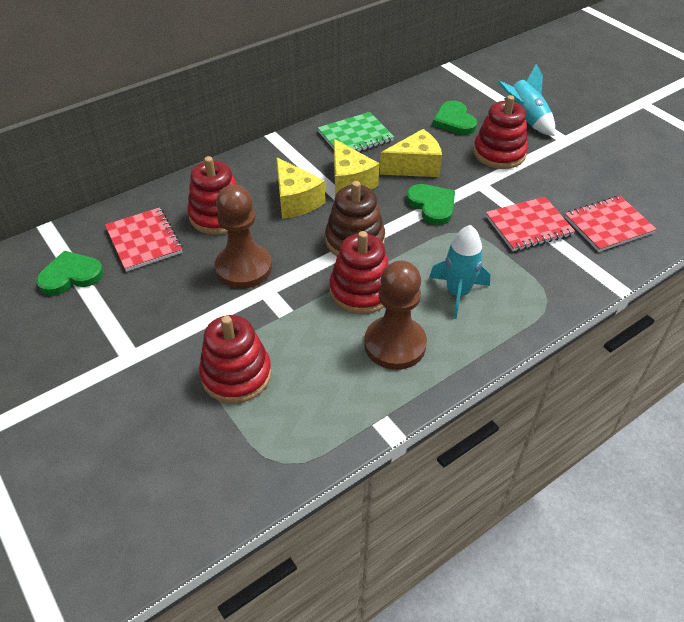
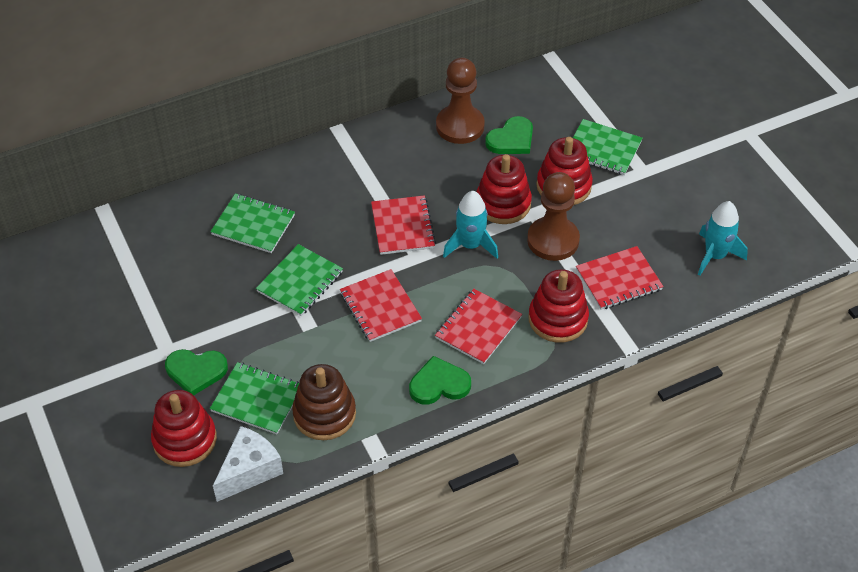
green notebook: [318,112,394,151] = 1 -> [210,193,295,253] [210,362,299,434] [256,244,343,316] [573,119,643,175] = 4
red notebook: [105,207,183,272] [486,197,575,251] [565,196,657,252] = 3 -> [340,269,422,342] [371,195,436,255] [435,289,522,364] [576,246,664,310] = 4
white cheese: none = 0 -> [213,426,283,502] = 1
yellow cheese: [276,157,325,219] [334,139,379,196] [380,129,442,177] = 3 -> none = 0

